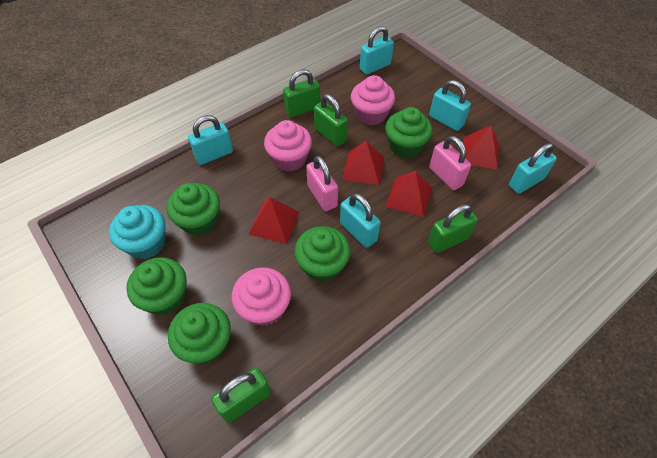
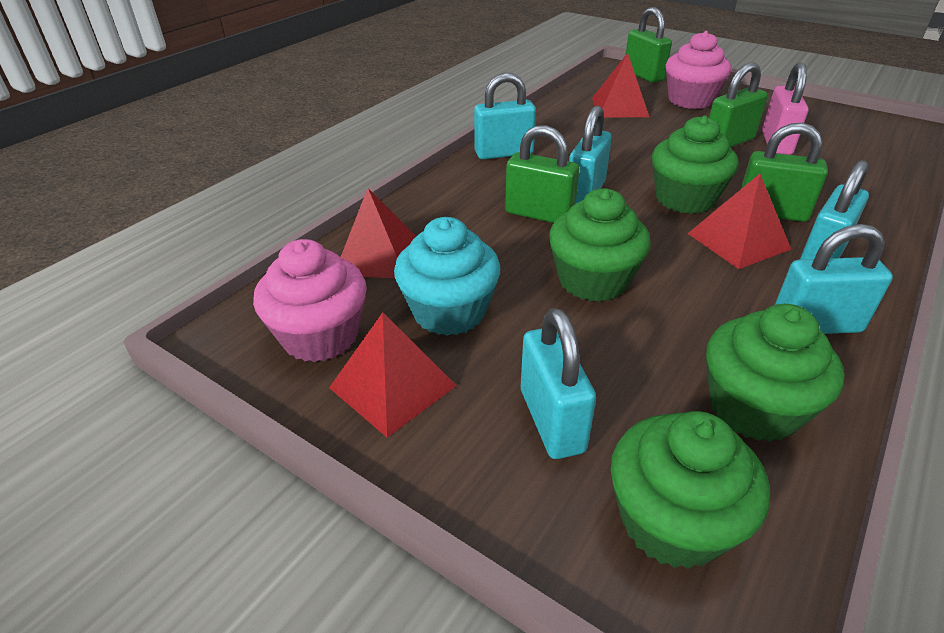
green cupcake: [126,257,187,315] [167,183,220,236] [168,303,231,364] [294,226,351,282] [385,107,432,158] = 5 -> [549,188,651,302] [611,411,770,569] [652,115,739,214] [706,304,845,442] = 4
pink cupcake: [232,267,291,326] [264,120,312,171] [351,75,395,125] = 3 -> [253,239,367,362] [666,31,731,109] = 2
pink padlock: [306,156,338,211] [429,136,471,190] = 2 -> [762,62,809,155] = 1

